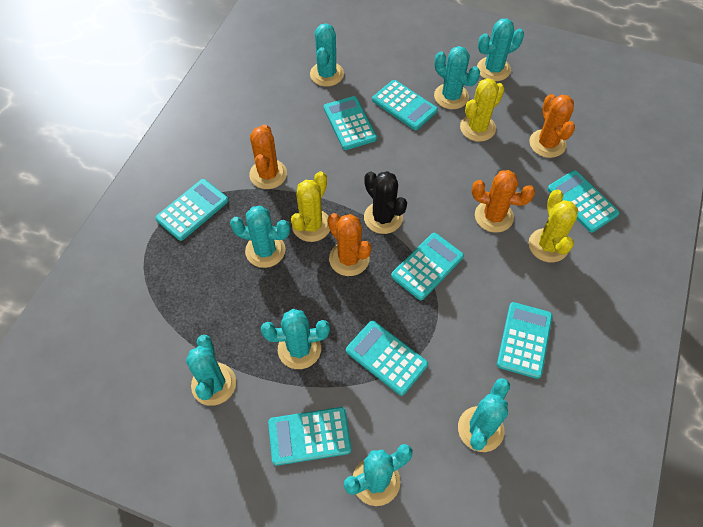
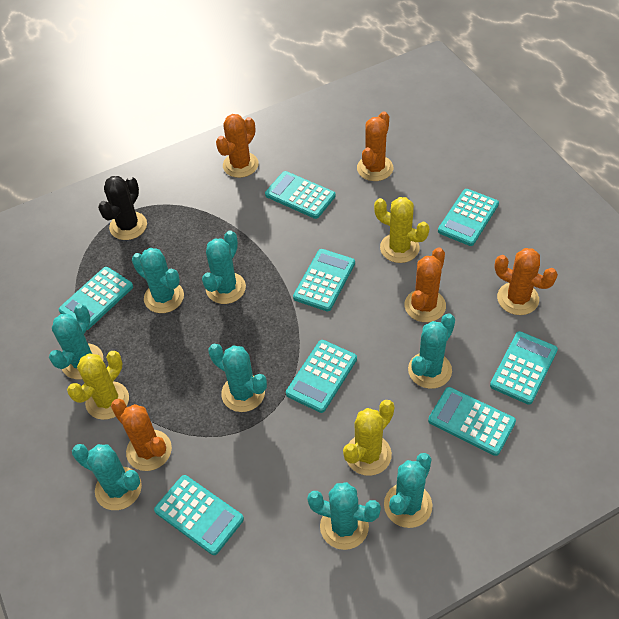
orange cactus: [249,124,287,189] [328,213,372,276] [472,170,535,233] [529,94,575,158] = 4 -> [111,399,172,471] [216,114,259,178] [357,111,393,181] [405,247,446,322] [494,248,558,315] = 5

